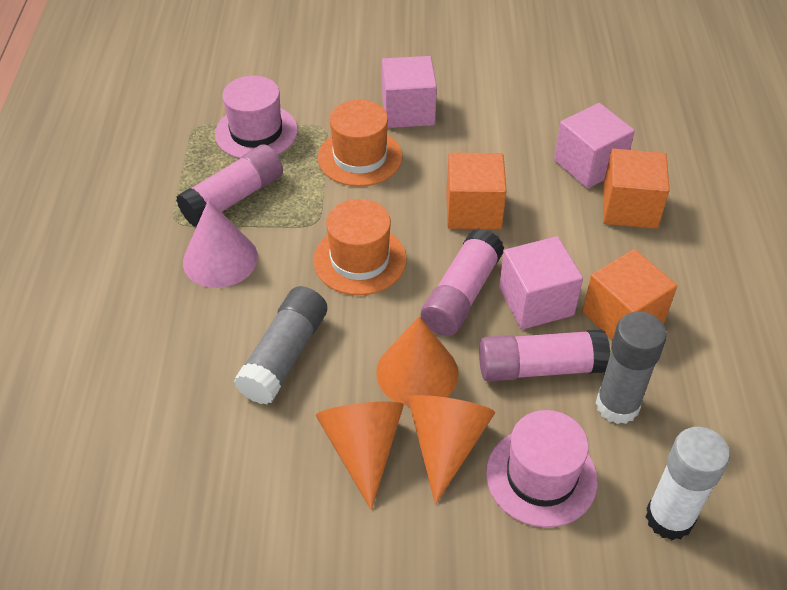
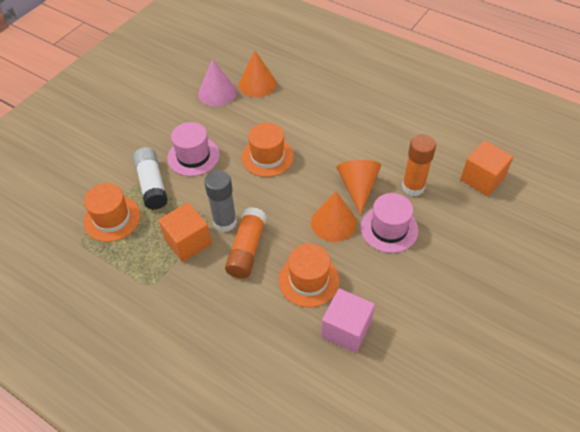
grey glue stick: [234,286,327,404] [596,312,667,424] = 2 -> [204,170,237,232] = 1
orange cube: [446,153,507,229] [582,249,677,340] [603,149,670,229] = 3 -> [158,202,212,262] [460,140,514,196] = 2
orange glue stick: none = 0 -> [225,207,267,279] [402,134,436,196] = 2
orange hat: [313,199,407,295] [318,100,403,187] = 2 -> [84,183,141,242] [242,123,294,177] [278,244,340,307] = 3
pink cube: [382,56,437,128] [499,236,583,329] [554,103,635,189] = 3 -> [321,288,375,353] = 1
pink glue stick: [176,144,283,227] [421,228,504,336] [479,329,610,382] = 3 -> none = 0

